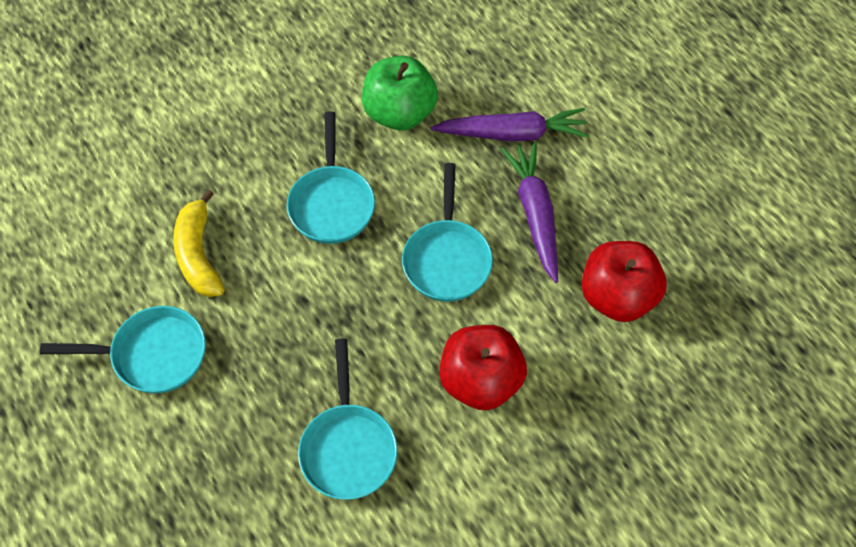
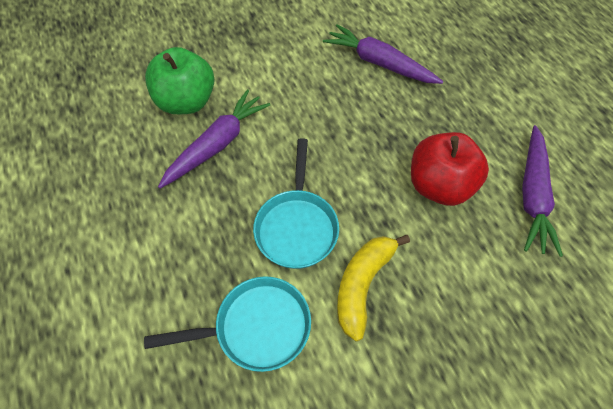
purple carrot: [431,108,589,142] [501,142,558,283] = 2 -> [158,89,270,189] [323,24,443,84] [522,125,563,257] = 3
red apple: [439,325,527,410] [581,241,667,322] = 2 -> [411,132,489,206] = 1
turquoise pan: [40,306,206,394] [287,111,375,244] [298,338,397,500] [402,163,493,302] = 4 -> [144,276,311,372] [253,138,339,269] = 2

